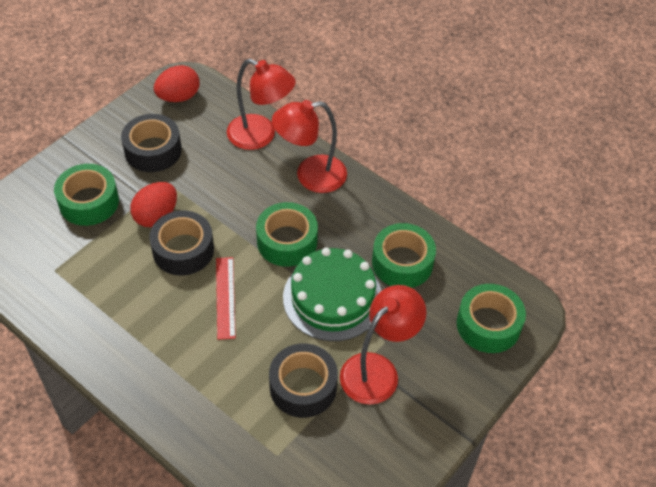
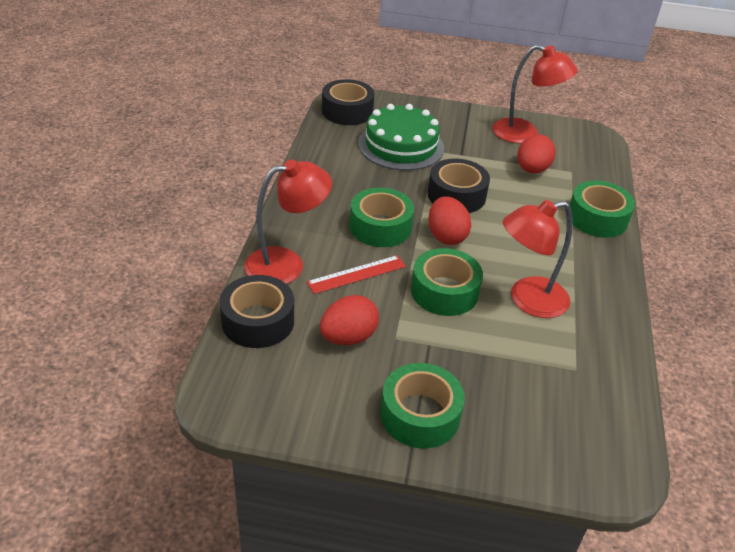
red egg: [130,182,177,227] [154,65,200,102] = 2 -> [320,295,379,345] [428,197,471,245] [517,134,556,174] = 3

